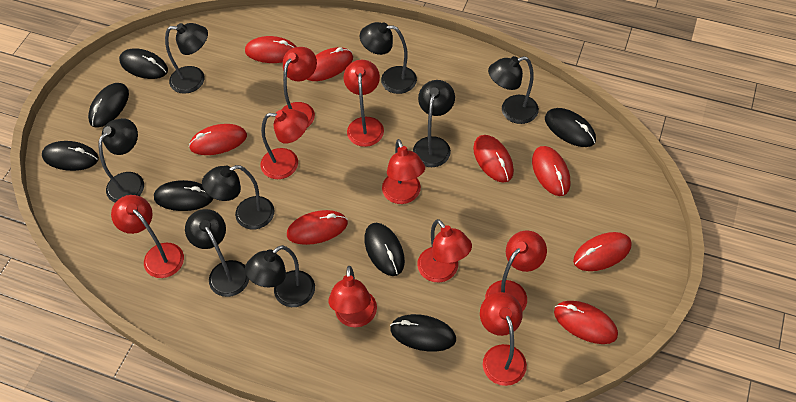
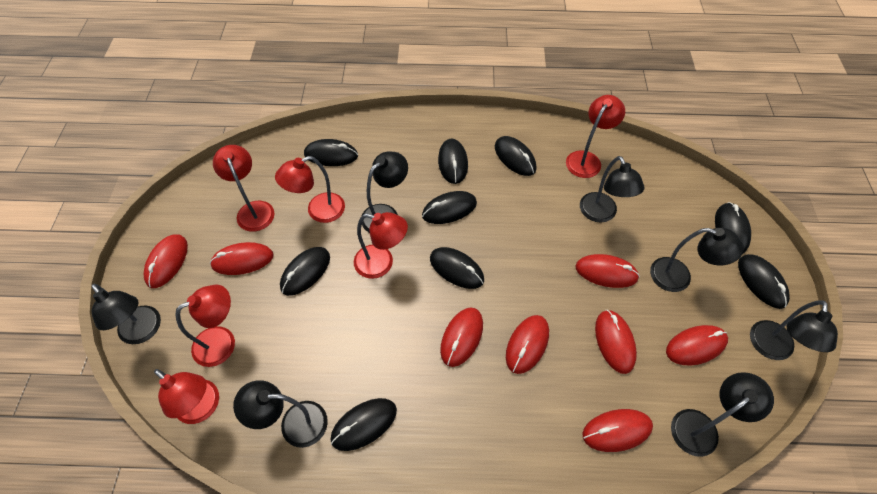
black lamp: [98,118,144,202] [165,23,208,94] [185,209,249,297] [202,165,275,229] [245,245,315,307] [360,22,417,94] [413,80,455,167] [488,56,539,124] = 8 -> [92,284,161,344] [233,380,328,448] [362,152,408,233] [580,156,644,222] [650,228,744,292] [671,372,774,457] [750,300,838,360] = 7
black mouse: [42,141,99,171] [88,83,129,128] [119,48,168,79] [154,180,214,211] [364,223,405,276] [390,314,456,352] [545,108,596,147] = 7 -> [280,247,330,296] [304,139,358,166] [330,398,397,451] [422,191,477,224] [430,247,484,289] [438,139,468,184] [495,136,537,176] [715,202,751,253] [738,254,790,309] = 9
red lamp: [111,195,184,278] [261,109,308,179] [281,47,317,127] [328,266,377,327] [343,60,384,147] [382,139,425,204] [417,219,472,282] [480,292,527,386] [485,230,547,312] = 9 -> [154,369,219,424] [176,285,235,367] [213,145,275,232] [275,156,345,223] [354,212,408,279] [566,95,625,178] = 6

